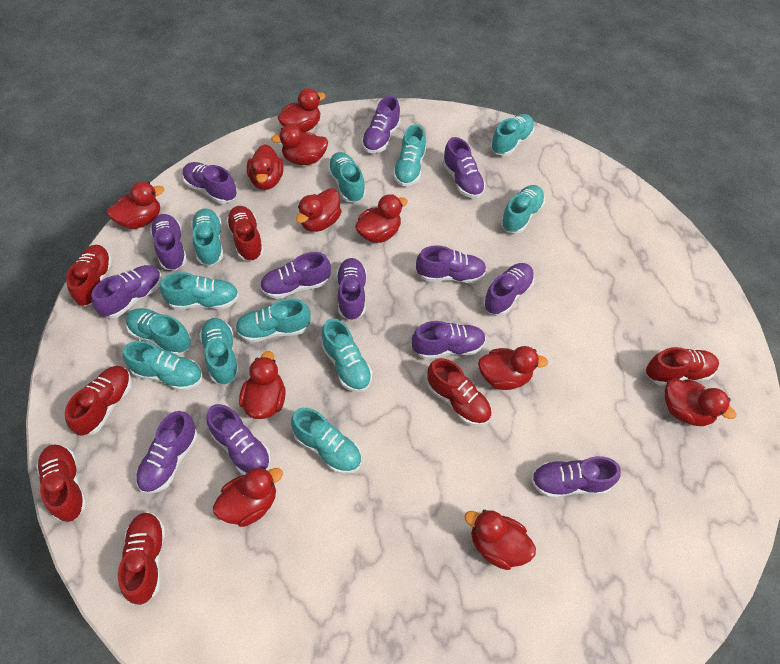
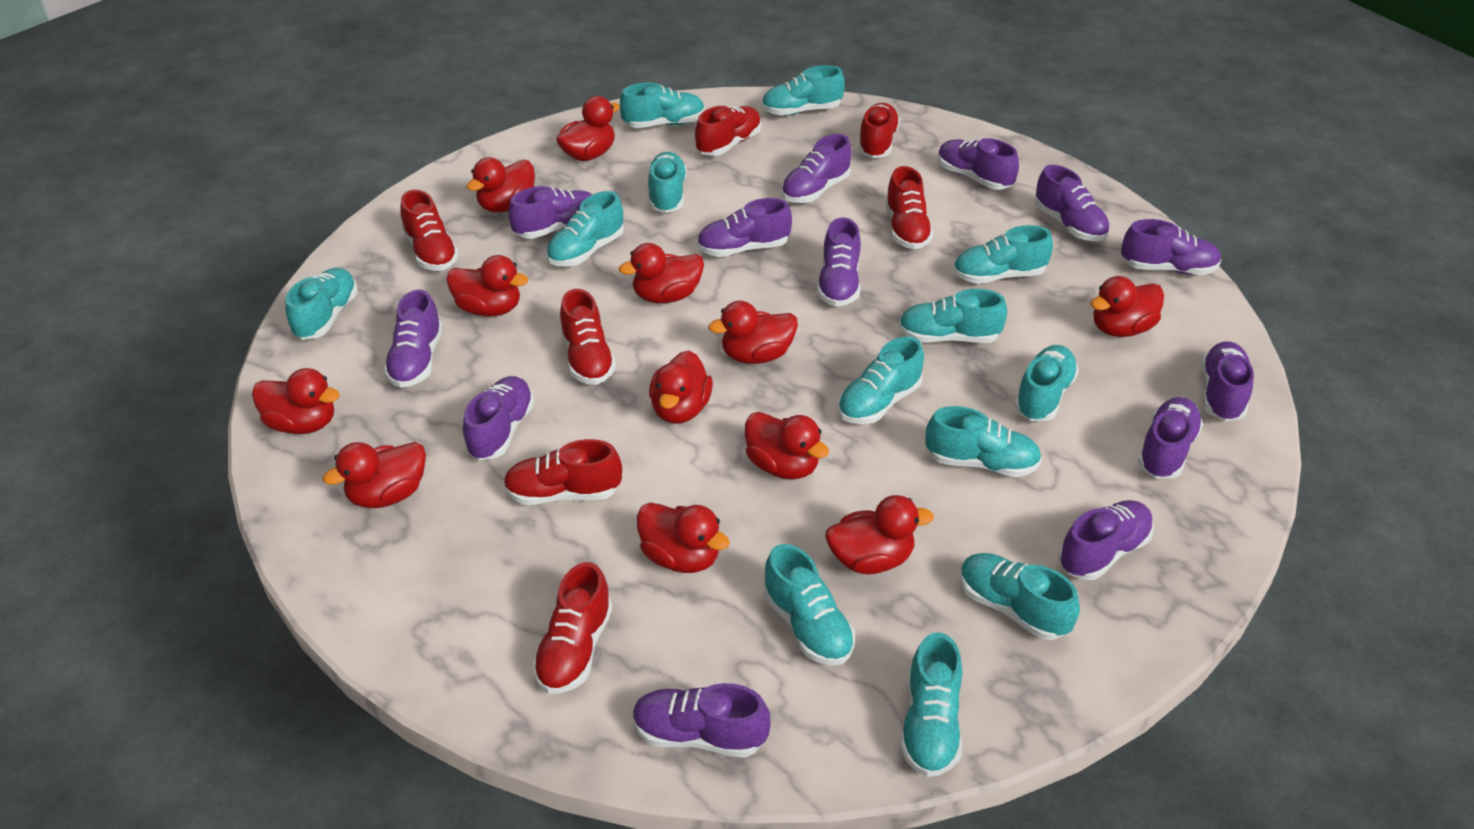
red duck: [107,182,164,229] [213,467,283,527] [239,351,286,419] [247,144,284,190] [271,125,328,165] [277,88,326,133] [296,188,342,232] [355,194,408,243] [465,510,536,570] [478,346,548,390] [665,379,736,426] = 11 -> [252,368,340,434] [323,442,426,508] [447,255,528,316] [466,157,535,212] [556,96,620,161] [619,243,704,303] [637,502,730,573] [649,351,713,424] [708,301,798,364] [745,412,829,480] [825,495,934,574] [1090,276,1164,337] = 12
turquoise shoe: [123,341,203,391] [126,308,191,355] [160,272,239,309] [191,209,223,266] [199,318,239,385] [235,298,311,343] [291,408,361,474] [321,318,373,392] [327,152,366,203] [393,124,426,186] [490,114,535,156] [500,185,545,234] = 12 -> [285,268,358,340] [546,191,624,266] [620,83,705,128] [648,152,687,213] [761,65,845,116] [764,544,855,665] [838,336,924,424] [898,289,1007,343] [900,632,962,777] [925,406,1042,477] [953,225,1053,284] [960,553,1080,640] [1014,345,1079,421] = 13

